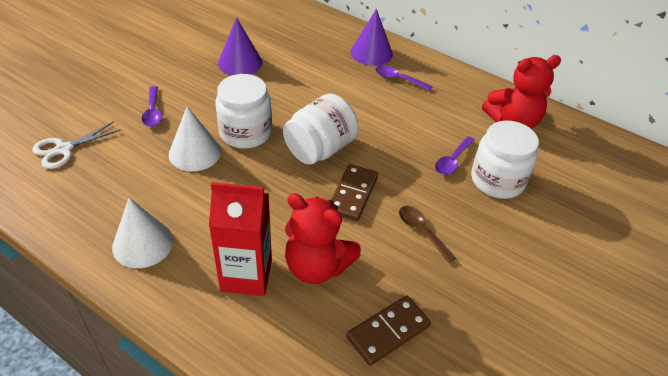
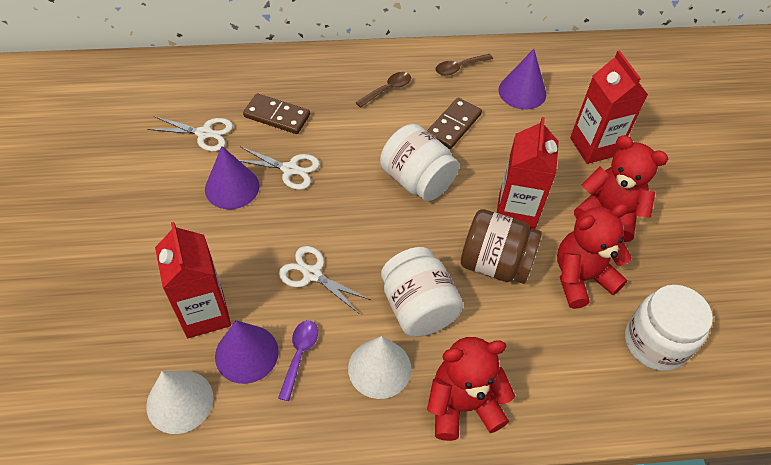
brown jar: none = 0 -> [461,209,542,284] = 1
brown spoon: [399,206,456,263] = 1 -> [355,72,411,108] [435,54,493,76] = 2
purple cone: [218,17,262,75] [351,9,393,66] = 2 -> [205,146,259,209] [215,320,279,384] [499,49,546,110] = 3
purple spoon: [142,86,162,127] [375,65,433,91] [435,136,475,175] = 3 -> [278,320,318,401] = 1
red carton: [209,182,272,296] = 1 -> [155,222,231,338] [497,117,559,230] [570,50,648,164] = 3
red teddy bear: [285,193,361,284] [482,55,561,129] = 2 -> [427,337,515,441] [557,204,632,309] [574,135,668,242] = 3
white scissors: [32,121,121,169] = 1 -> [147,116,233,152] [239,146,320,190] [279,246,371,313] = 3

